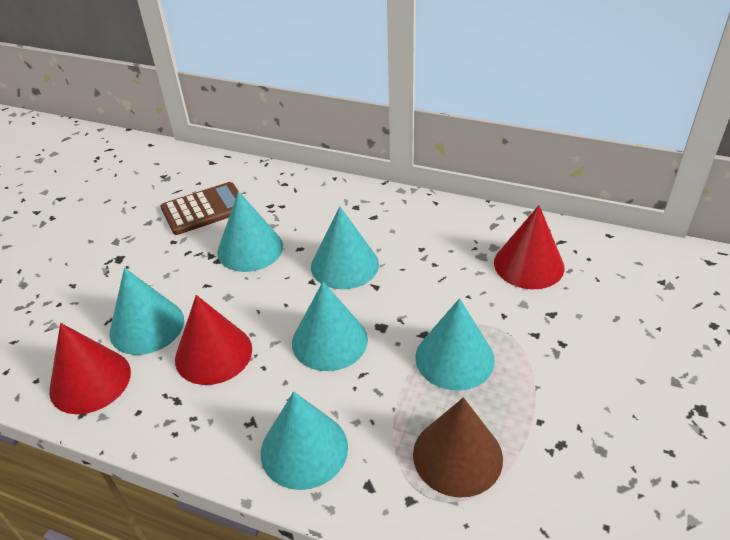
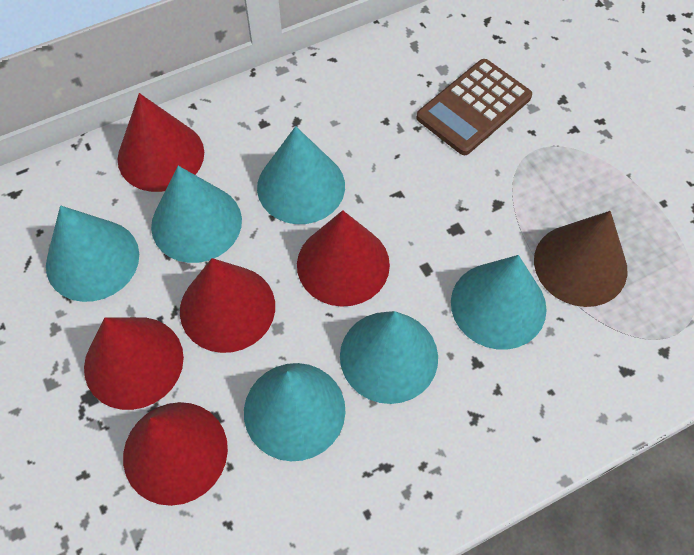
red cone: [49,323,131,414] [175,295,252,385] [494,205,564,289] = 3 -> [84,317,184,410] [117,93,204,192] [123,402,228,506] [180,258,275,353] [297,210,390,307] = 5

